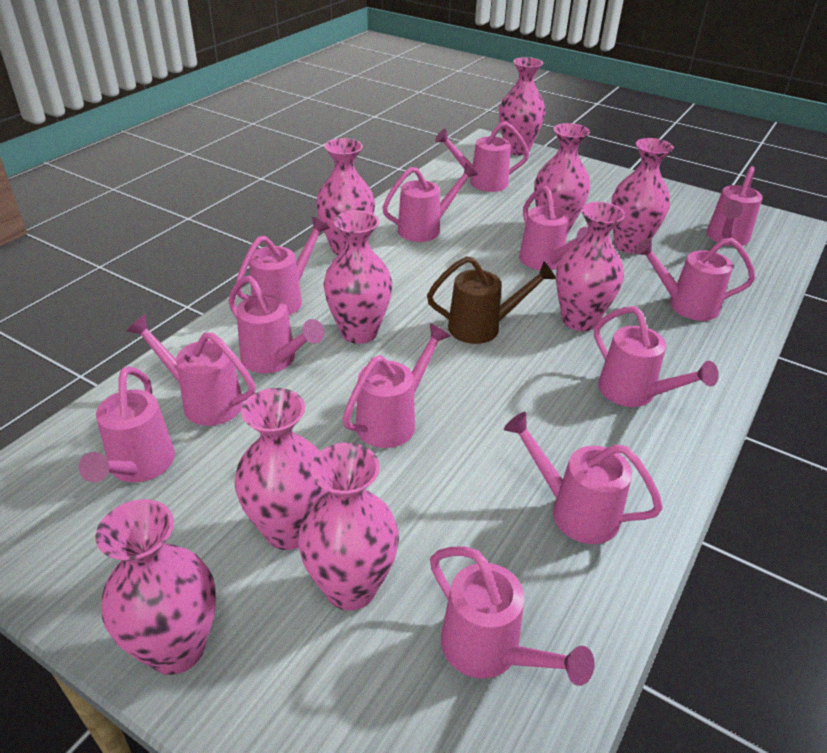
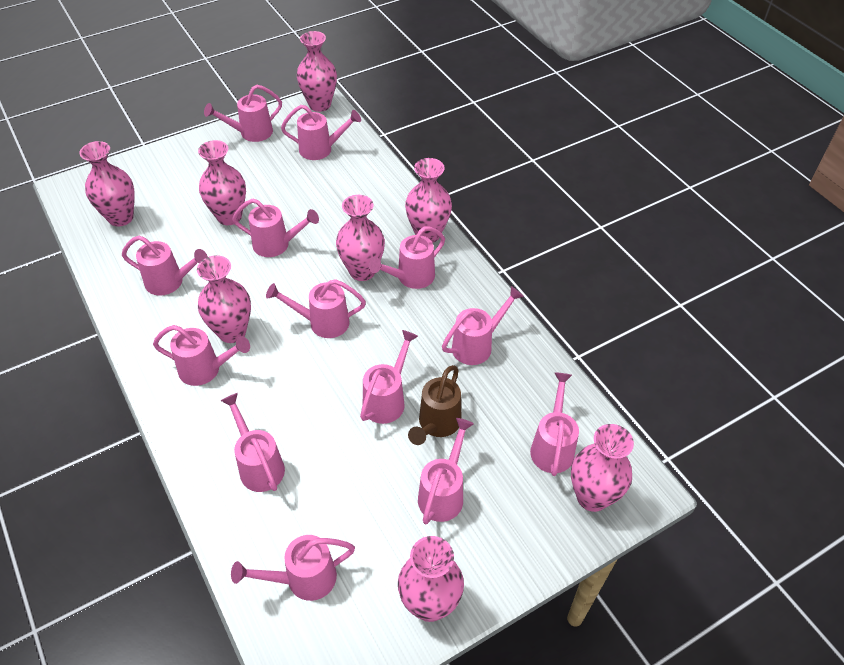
pink vase: [96,499,216,675] [235,388,328,550] [298,443,399,611] [316,138,375,255] [323,210,392,344] [499,57,545,155] [534,123,590,234] [556,202,625,331] [611,138,674,254] = 9 -> [79,141,135,227] [197,255,251,343] [198,140,246,225] [297,31,337,112] [336,195,385,281] [398,536,464,622] [405,158,452,243] [571,424,634,512] = 8

